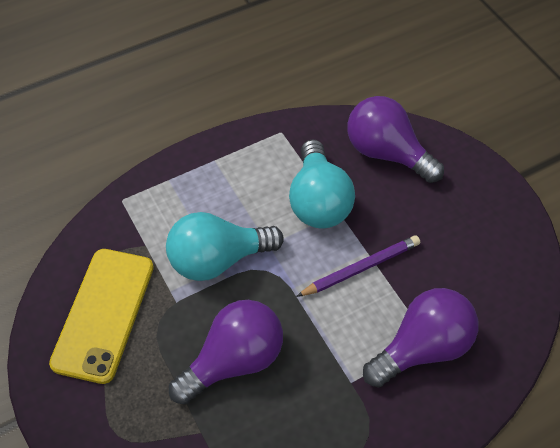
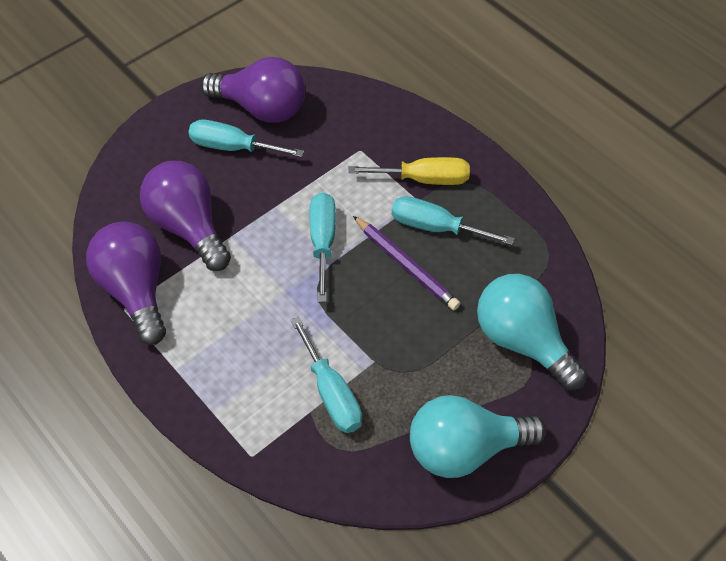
turquoise screwdriver: none = 0 -> [188,119,304,157] [291,316,362,433] [310,192,336,302] [392,196,515,245] = 4
yellow phone: [49,249,154,384] = 1 -> none = 0
yellow screwdriver: none = 0 -> [348,157,470,185] = 1

